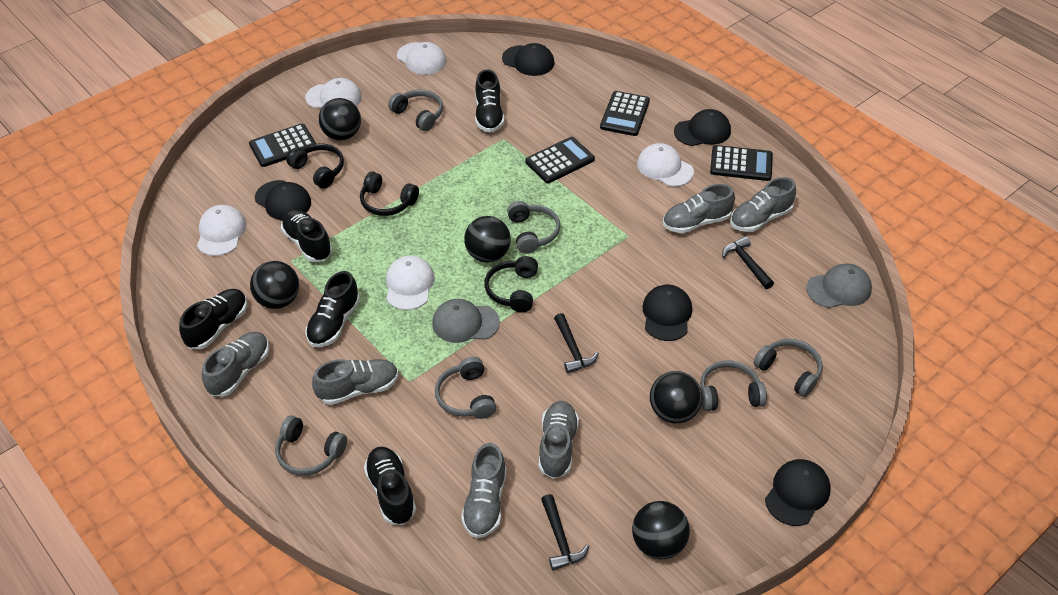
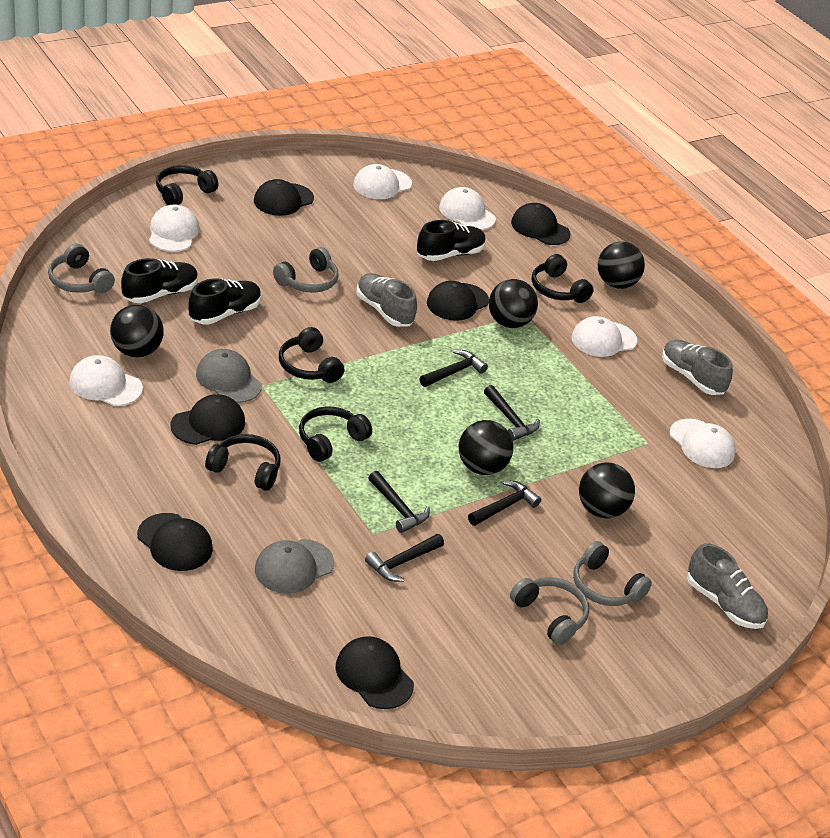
black calculator: [249,123,316,167] [525,137,595,183] [600,91,650,136] [710,145,773,181] = 4 -> none = 0
black cap: [255,180,311,220] [502,43,554,76] [642,285,692,341] [674,109,731,146] [765,459,831,526] = 5 -> [137,513,213,571] [171,394,245,445] [254,179,314,216] [335,636,414,709] [427,281,489,321] [511,203,571,245] = 6
black hammer: [541,494,589,571] [554,313,599,374] [722,236,774,289] = 3 -> [365,534,444,582] [368,471,430,533] [420,350,488,387] [468,481,541,526] [484,385,540,441] = 5
black headphones: [286,143,344,189] [360,171,419,216] [485,256,538,313] = 3 -> [156,165,219,205] [205,434,281,491] [279,327,344,383] [299,406,372,462] [532,254,594,303] = 5
black shoe: [179,289,247,349] [281,209,333,262] [306,271,360,347] [364,446,416,525] [475,69,504,132] = 5 -> [121,258,198,303] [188,279,262,325] [417,220,486,261] = 3
grey headphones: [275,415,347,475] [388,89,443,131] [435,357,496,419] [507,201,560,254] [700,360,767,411] [754,339,823,397] = 6 -> [48,244,115,293] [273,247,339,293] [510,577,589,645] [573,541,652,606] = 4
grey shoe: [202,332,269,396] [312,359,399,405] [461,443,506,538] [539,401,579,479] [663,184,735,233] [730,177,796,232] = 6 -> [356,273,417,327] [662,339,733,395] [687,543,768,629] = 3
white cap: [197,205,246,256] [305,78,362,108] [386,255,435,310] [397,42,446,75] [637,143,694,187] = 5 -> [69,355,143,406] [149,204,199,252] [353,164,412,199] [439,187,496,230] [571,316,637,357] [670,419,736,468] = 6

